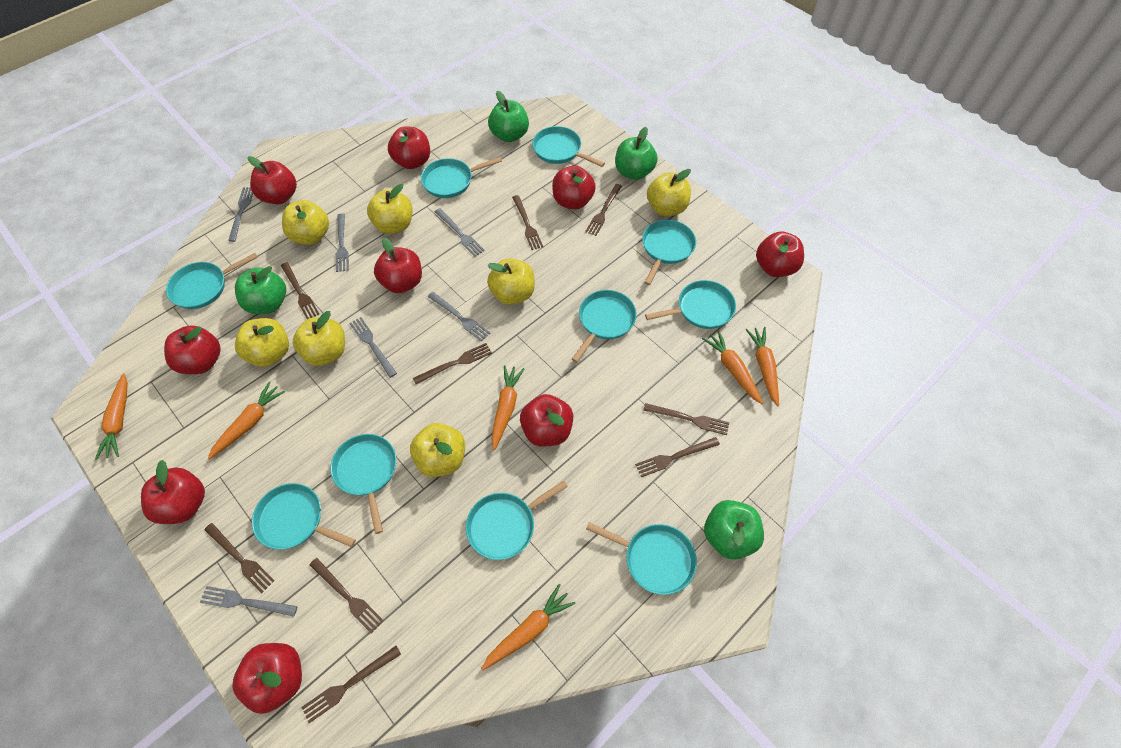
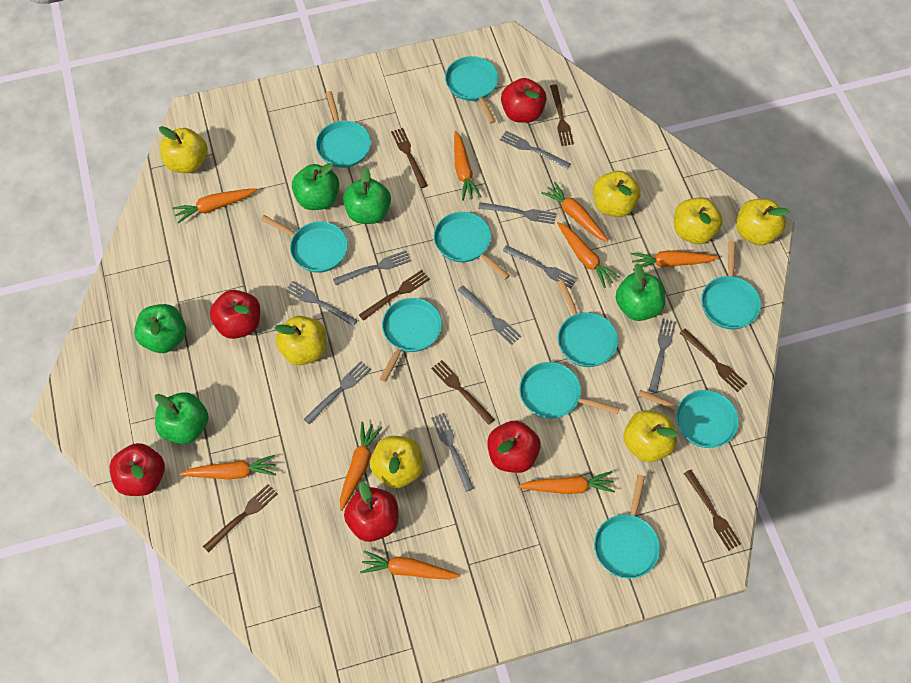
brown fork: [204,523,274,593] [281,262,319,319] [301,646,401,723] [310,558,384,634] [413,343,492,384] [512,195,543,250] [585,184,622,236] [635,437,720,477] [643,403,729,435] = 9 -> [203,484,278,553] [359,270,430,321] [391,128,428,188] [431,360,495,425] [550,85,574,146] [680,329,747,392] [684,470,741,551] = 7
green apple: [235,266,286,314] [488,91,529,142] [615,127,658,180] [704,500,764,560] = 4 -> [134,304,186,353] [155,392,209,444] [292,163,339,210] [343,168,391,224] [615,263,666,321] = 5
grey fork: [200,586,298,617] [228,187,253,242] [336,213,349,272] [349,317,397,378] [428,292,490,341] [435,208,485,257] = 6 -> [285,281,357,326] [304,361,371,425] [333,250,411,285] [431,413,474,492] [458,285,521,345] [478,202,556,224] [500,131,571,169] [503,245,577,288] [649,319,676,393] = 9
orange carrot: [95,373,128,460] [207,381,285,459] [481,584,576,671] [492,365,524,450] [702,330,763,404] [745,327,779,407] = 6 -> [172,188,257,223] [180,455,276,479] [340,421,382,511] [360,551,460,579] [454,131,481,201] [518,471,615,494] [541,182,608,242] [557,222,620,288] [631,250,719,271] = 9
red apple: [141,460,205,524] [164,326,221,374] [232,643,302,714] [248,156,297,204] [374,238,422,293] [388,127,430,169] [520,394,573,447] [552,166,596,209] [756,232,804,277] = 9 -> [110,443,165,496] [210,290,260,339] [344,481,398,542] [487,421,541,473] [501,78,547,123] = 5

